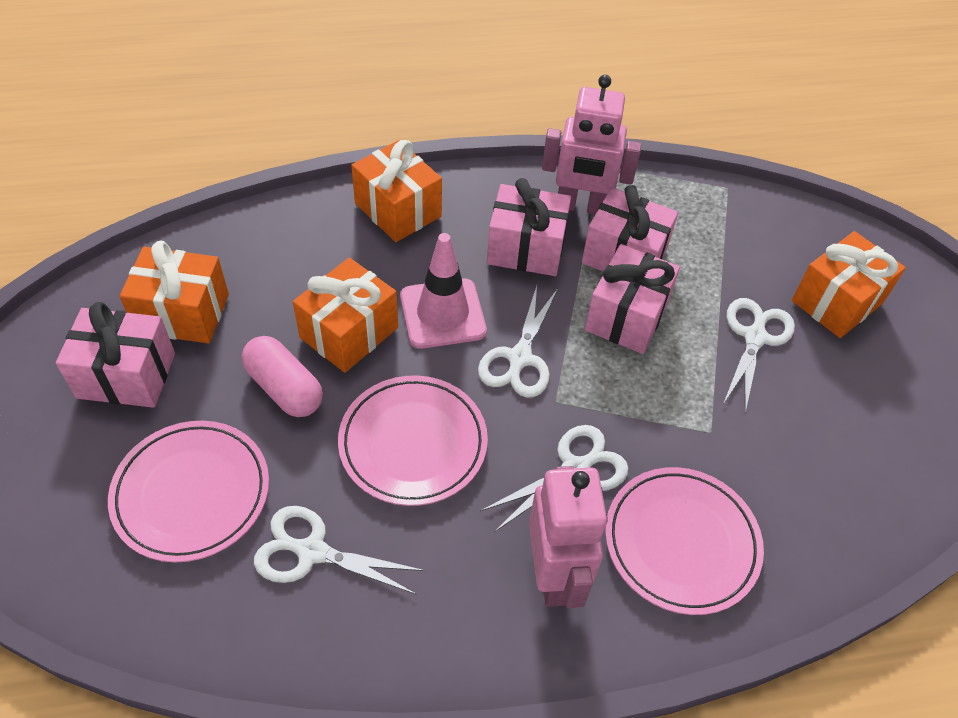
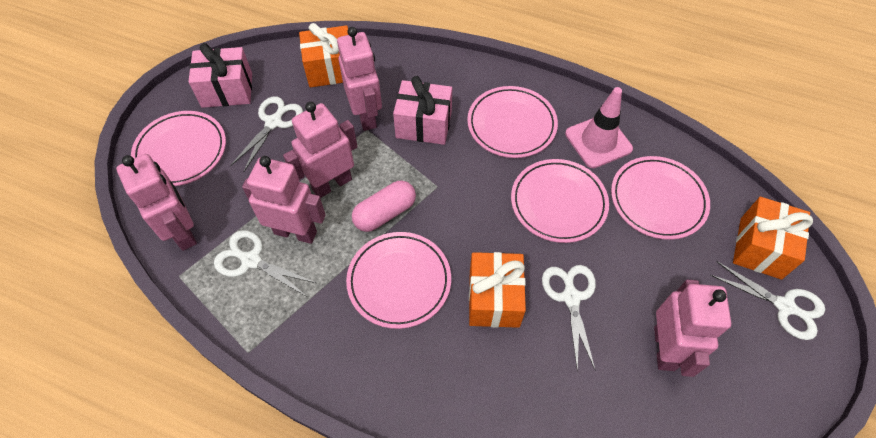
orange gift: [119,240,229,343] [293,258,398,373] [351,140,442,242] [792,231,906,338] = 4 -> [299,23,348,87] [469,252,526,328] [733,197,813,279] = 3
pink gift: [56,302,175,408] [487,178,571,276] [582,185,678,271] [585,244,680,354] = 4 -> [188,43,252,108] [393,76,452,145] = 2
pink plate: [108,421,269,563] [338,375,488,506] [605,467,764,615] = 3 -> [131,111,226,186] [346,232,451,329] [467,86,558,158] [511,159,609,243] [611,156,710,240] = 5
pink robot: [529,466,608,608] [542,75,641,214] = 2 -> [116,154,197,251] [242,156,326,244] [283,102,358,198] [337,27,382,131] [654,280,731,377] = 5

